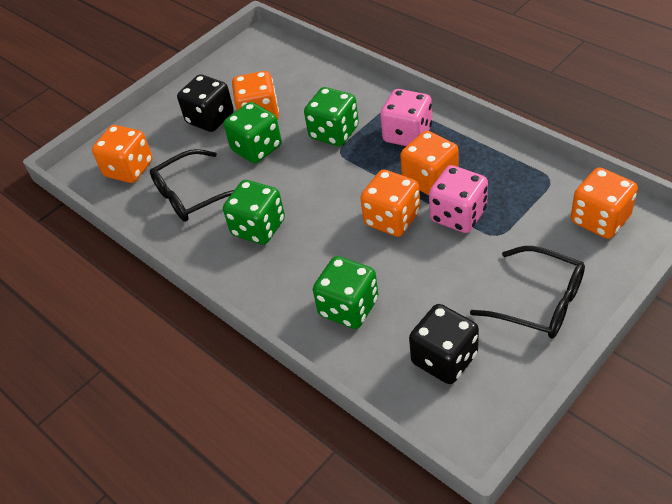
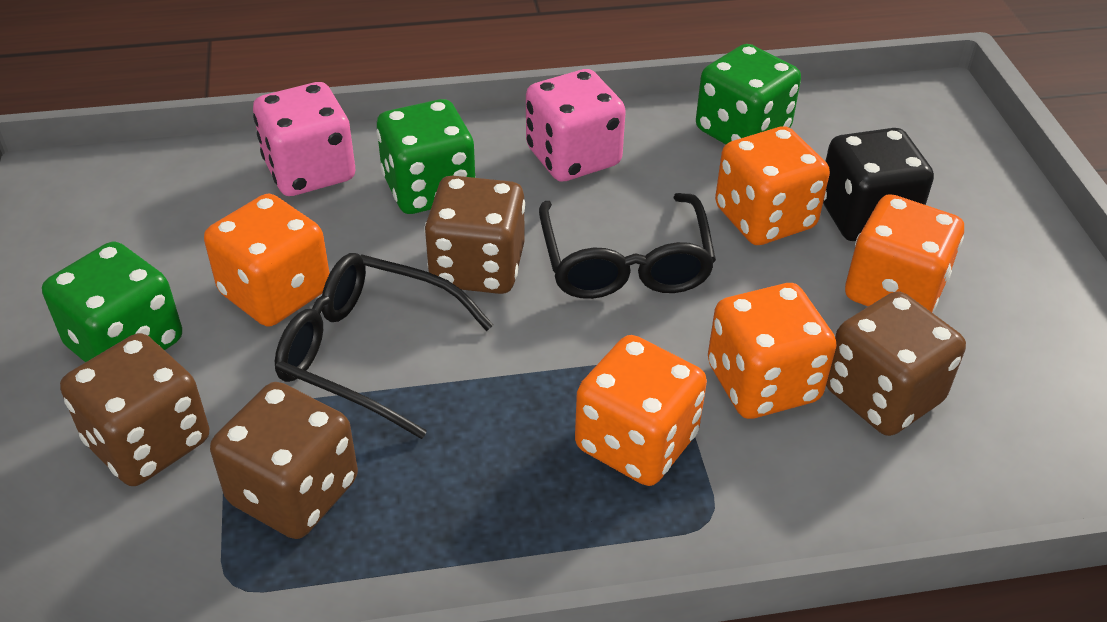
black dice: [177,75,234,132] [409,304,479,384] = 2 -> [823,128,934,241] = 1
brown dice: none = 0 -> [60,333,209,486] [210,382,358,539] [424,176,525,294] [826,291,966,436] = 4
green dice: [223,180,285,245] [224,102,282,164] [304,87,359,146] [313,256,378,329] = 4 -> [42,241,182,362] [377,99,476,214] [696,44,801,144] = 3

